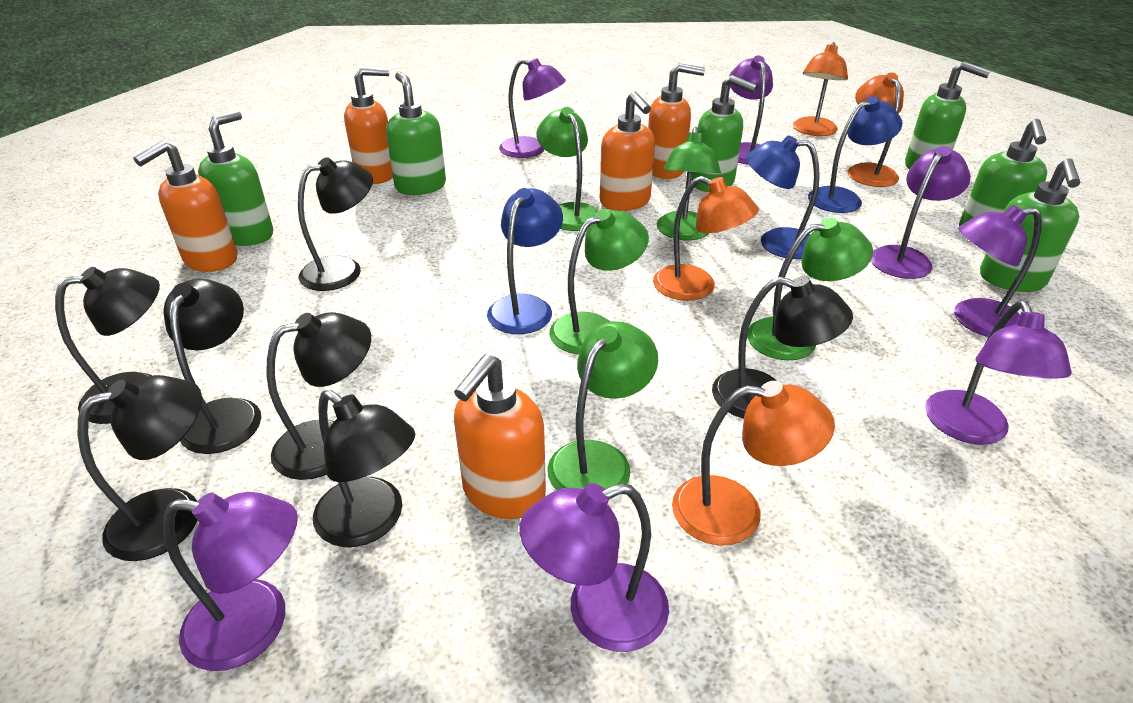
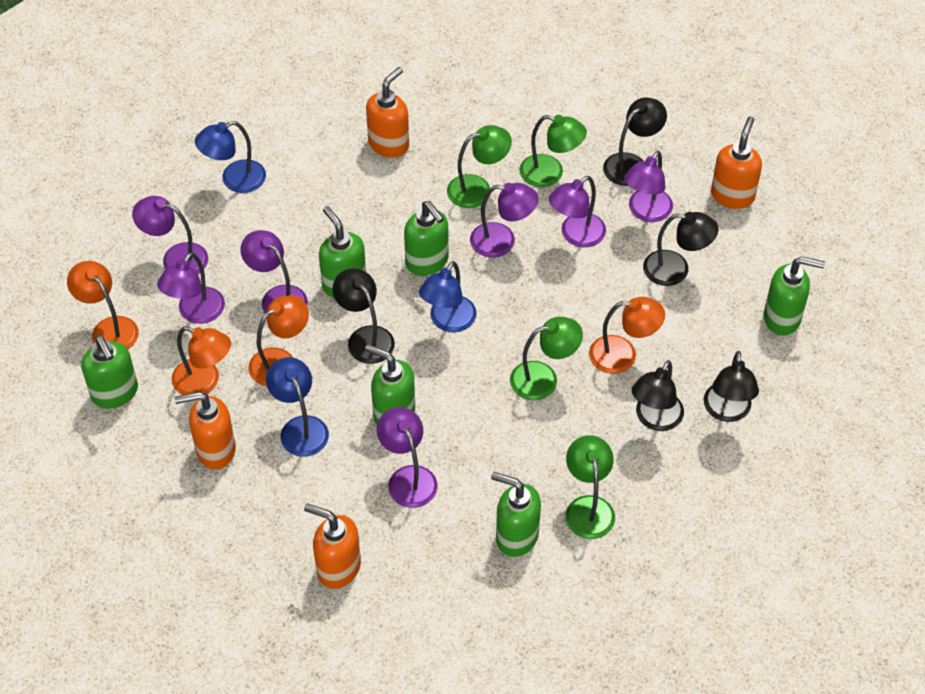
black lamp: [55,267,160,424] [78,375,202,561] [163,279,261,454] [267,312,371,480] [298,157,373,291] [313,390,415,547] [712,276,853,419] = 7 -> [333,268,395,364] [603,97,667,186] [632,360,684,431] [643,212,718,286] [704,351,759,422] = 5
green lamp: [536,107,598,231] [547,321,658,499] [549,209,649,354] [657,127,721,240] [747,218,873,361] = 5 -> [447,125,512,208] [510,317,583,400] [519,115,587,187] [565,435,615,539] = 4
orange soap dispenser: [133,141,237,272] [344,67,393,184] [454,354,546,519] [600,91,655,211] [648,63,705,179] = 5 -> [175,391,236,469] [304,503,361,589] [366,67,409,158] [711,116,762,209] = 4

